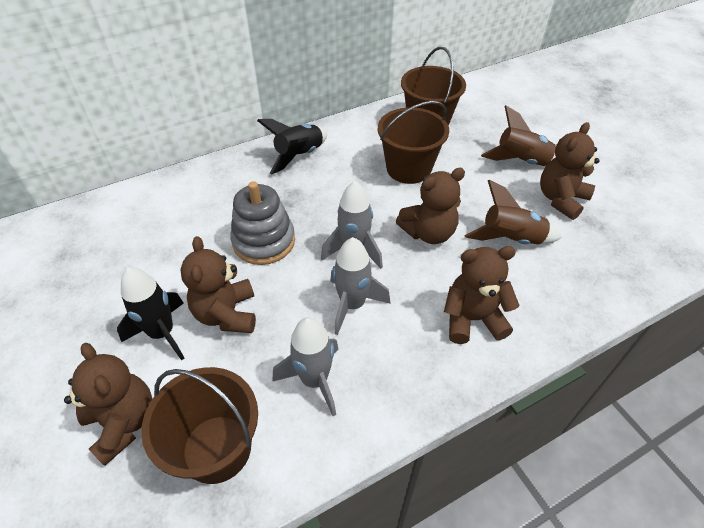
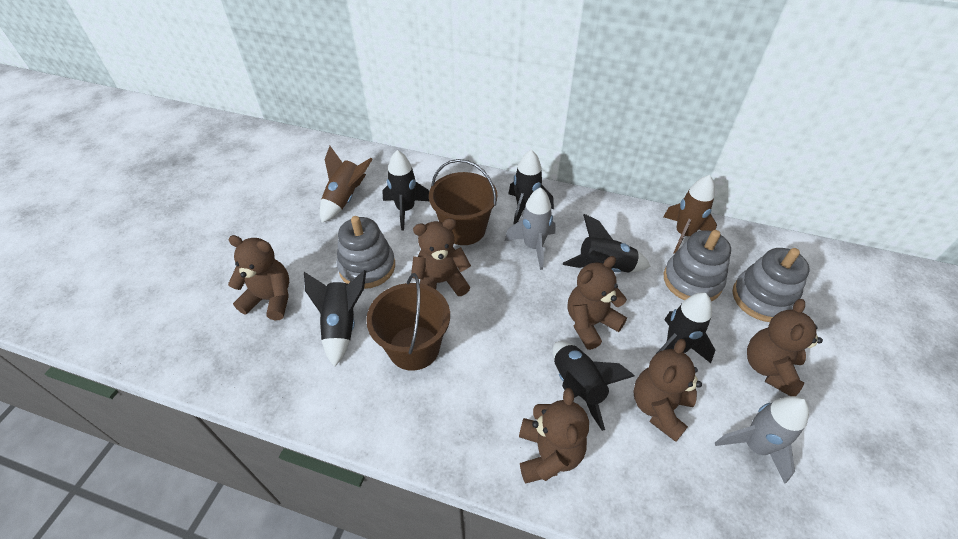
black rocket: [117,268,185,361] [257,119,327,175] = 2 -> [304,270,366,367] [382,150,429,230] [508,150,554,225] [553,341,635,431] [563,214,651,272] [656,293,715,363] = 6
brown bucket: [141,367,258,484] [378,101,449,184] [401,47,466,126] = 3 -> [366,273,450,371] [429,159,497,245] = 2
brown teddy bear: [64,343,152,466] [181,236,256,333] [396,168,465,244] [444,246,520,344] [540,122,600,220] = 5 -> [228,235,289,320] [411,218,471,296] [519,388,589,483] [568,256,627,350] [633,339,702,442] [747,299,823,396] = 6
grey rocket: [272,317,339,416] [321,181,383,269] [330,237,391,335] = 3 -> [505,187,556,270] [715,396,809,484] = 2
grey stacking toy: [230,181,295,265] = 1 -> [337,216,395,289] [664,230,731,301] [733,248,810,322] = 3

